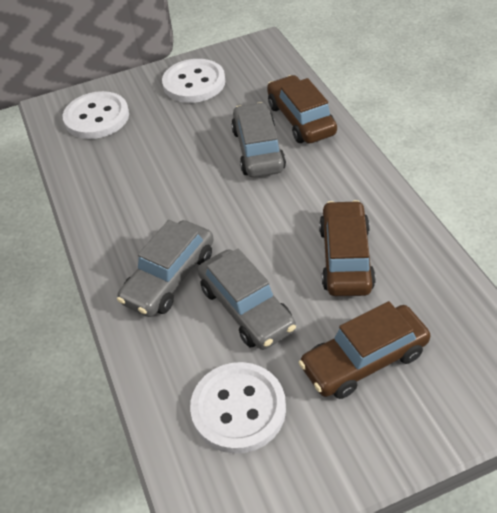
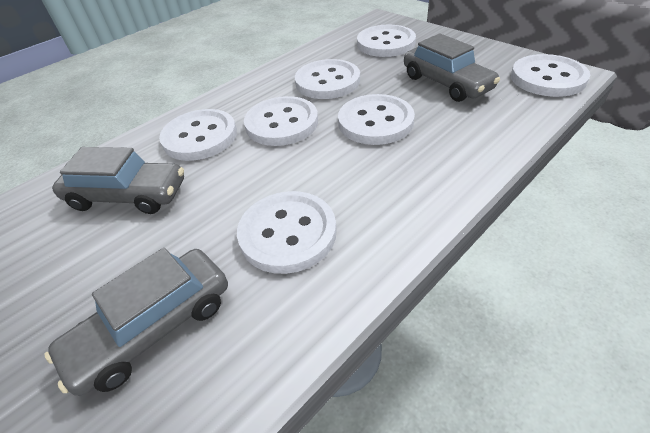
brown car: [267,75,337,144] [298,301,430,399] [319,200,376,296] = 3 -> none = 0
white button: [63,91,129,139] [162,59,225,103] [190,362,286,454] = 3 -> [159,109,237,161] [237,191,337,274] [244,96,318,146] [295,59,360,99] [338,94,415,145] [357,24,416,57] [511,54,590,97] = 7

